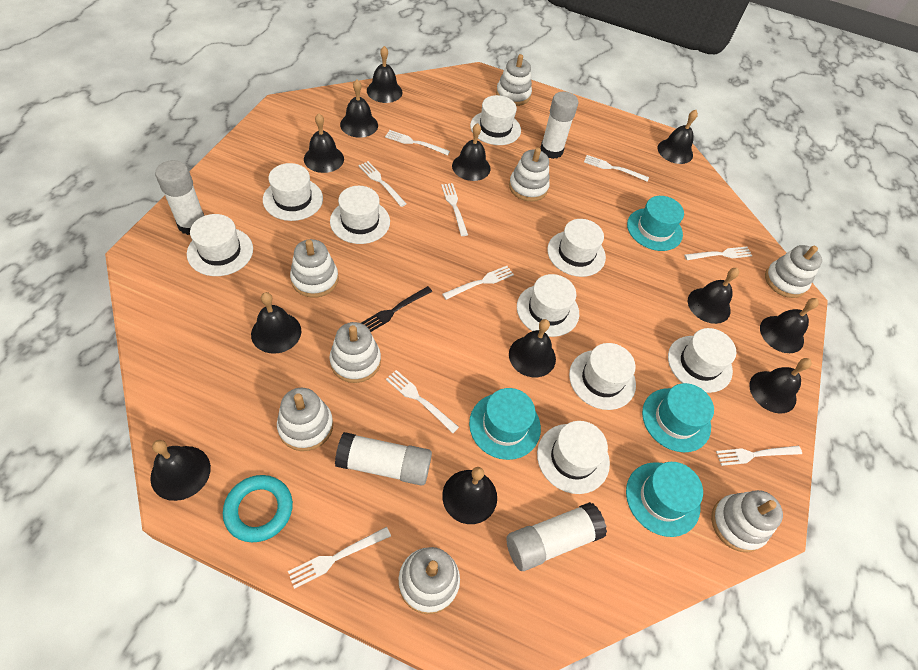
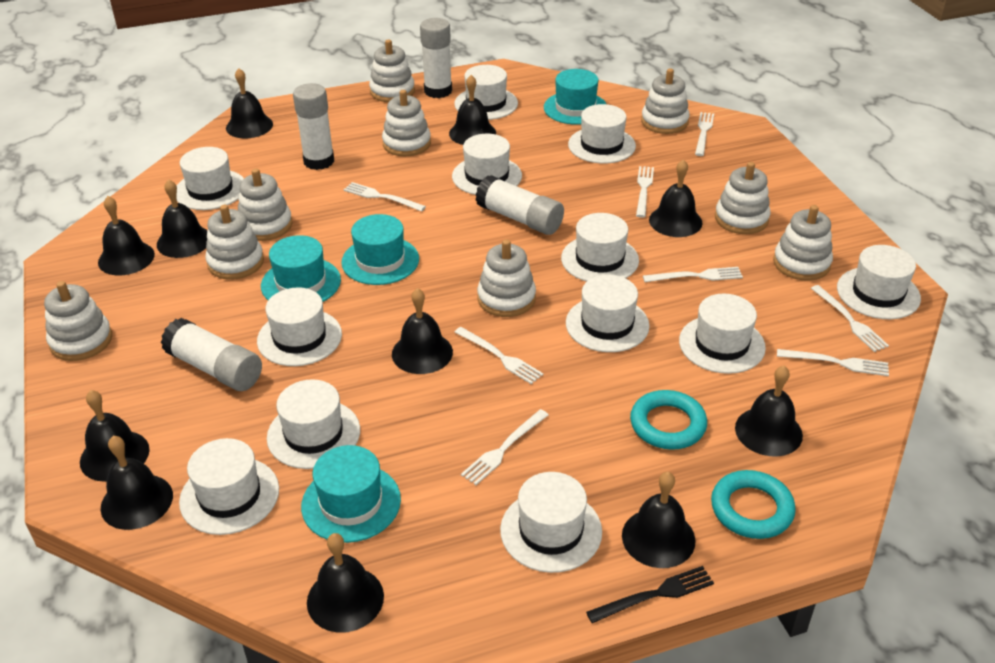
black bell: [150,440,211,501] [251,292,301,354] [304,113,344,173] [340,80,378,138] [367,46,403,103] [442,467,497,524] [452,123,490,181] [509,319,556,377] [658,110,698,164] [688,268,739,324] [749,358,812,413] [760,298,819,353] = 12 -> [80,390,150,482] [98,196,155,275] [101,436,173,530] [157,179,208,258] [226,68,273,138] [307,533,384,633] [392,288,453,374] [449,75,496,145] [622,472,695,568] [649,159,702,237] [735,366,803,456] = 11
turquoise ring: [223,475,293,542] = 1 -> [630,390,707,450] [711,470,796,539] = 2
white fork: [288,527,391,589] [358,161,407,207] [385,130,450,155] [386,370,459,433] [441,183,468,236] [442,266,514,300] [584,155,649,182] [684,247,753,260] [716,446,802,466] = 9 -> [344,182,426,211] [454,327,543,384] [461,409,549,485] [636,166,654,218] [643,267,743,282] [695,112,714,156] [777,349,889,376] [811,285,889,352] = 8
white hat: [187,214,253,276] [263,163,323,221] [330,186,390,244] [470,95,521,145] [517,274,579,337] [537,421,610,494] [547,219,606,277] [569,343,636,410] [668,328,736,393] = 9 -> [176,147,244,210] [179,438,279,535] [257,287,342,366] [267,379,360,469] [452,134,522,195] [454,65,518,120] [500,472,602,573] [561,213,639,281] [566,275,649,352] [568,104,636,164] [679,294,766,374] [837,245,921,319] = 12
white stacking toy: [277,388,333,451] [290,239,338,298] [329,322,381,383] [399,547,460,614] [496,54,532,106] [509,148,550,202] [711,490,783,552] [765,245,822,298] = 8 -> [44,281,112,361] [205,205,264,280] [238,168,292,241] [369,39,415,102] [382,90,431,156] [477,239,536,317] [641,69,690,134] [715,162,771,234] [773,205,833,281] = 9

